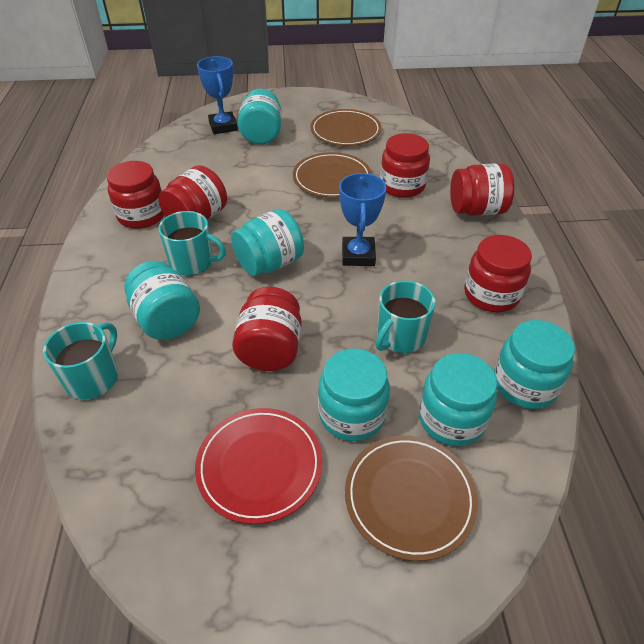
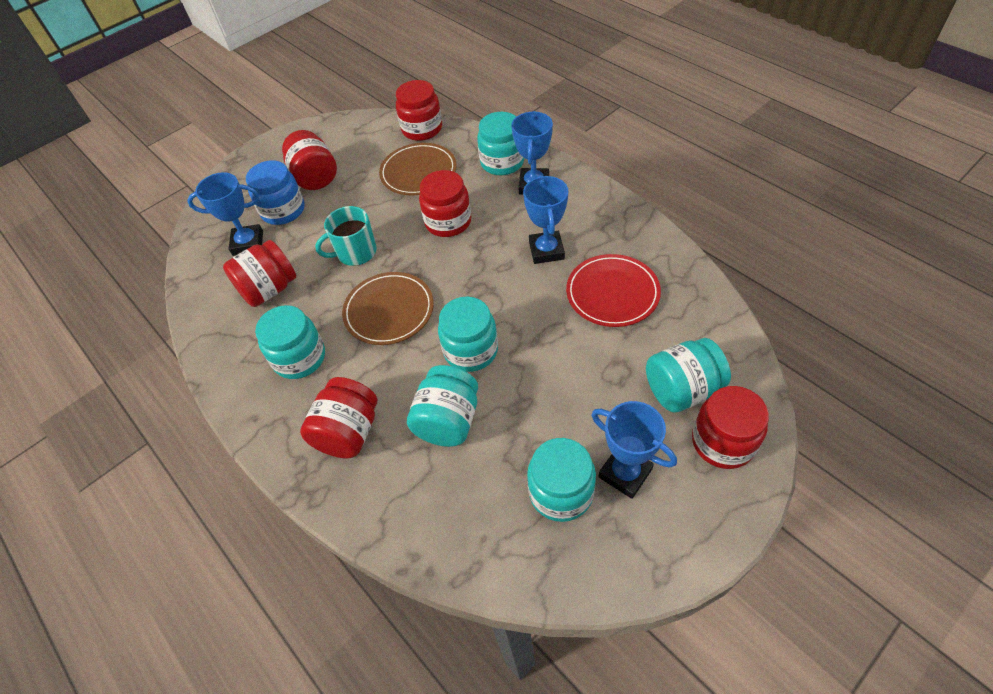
blue jar: none = 0 -> [246,160,305,225] = 1
blue trophy: [197,56,238,134] [339,173,386,266] = 2 -> [187,172,263,256] [512,111,553,194] [523,175,568,264] [591,401,677,499] = 4
brown plate: [293,152,371,198] [310,109,382,146] [345,435,478,561] = 3 -> [342,272,434,345] [379,143,456,195] = 2
turquoise mug: [43,322,118,400] [158,211,226,275] [376,281,435,353] = 3 -> [315,206,377,266] = 1

